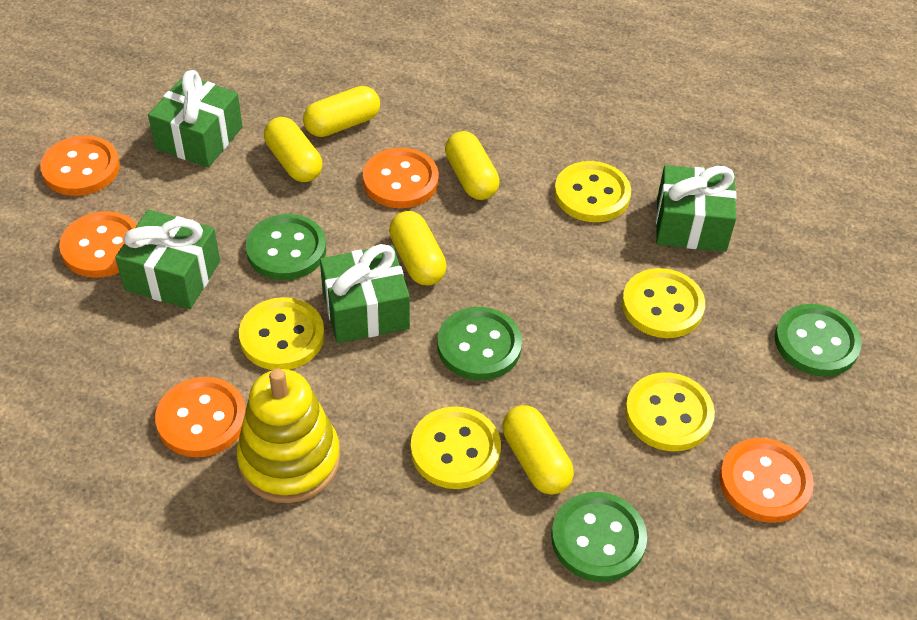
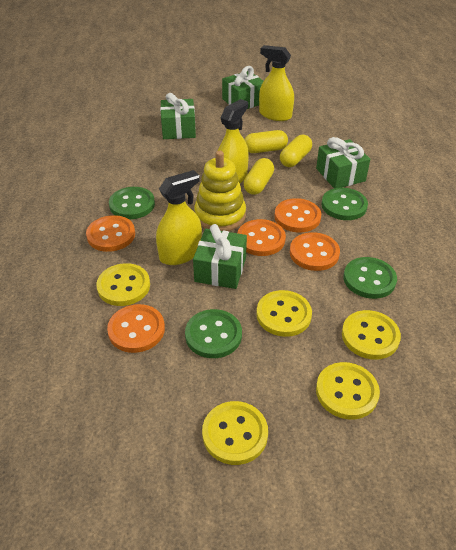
yellow capsule: [264,117,322,182] [303,86,380,137] [389,211,447,285] [445,131,500,200] [503,405,574,495] = 5 -> [243,158,274,195] [244,130,288,153] [280,135,312,167] = 3
yellow spray bottle: none = 0 -> [156,170,202,265] [218,99,249,183] [259,45,294,121] = 3

